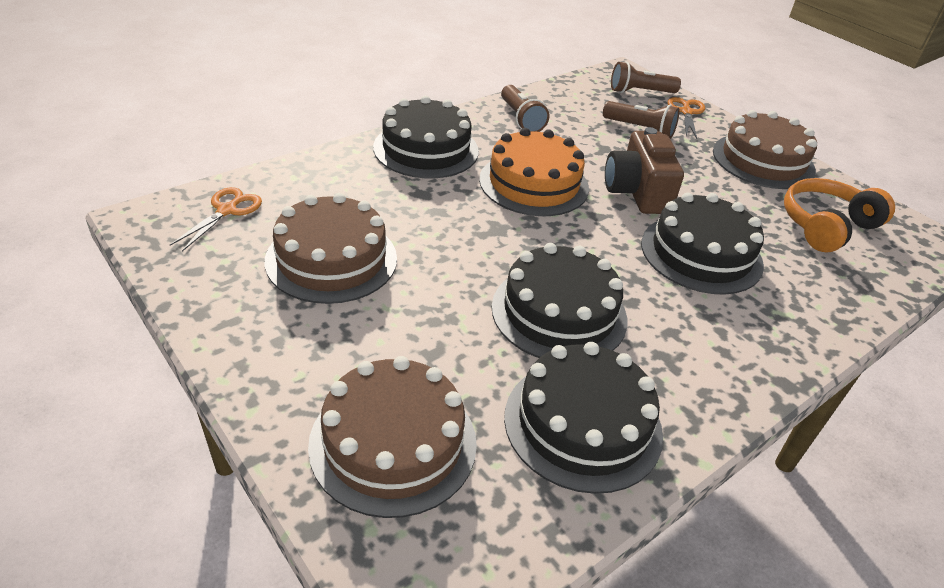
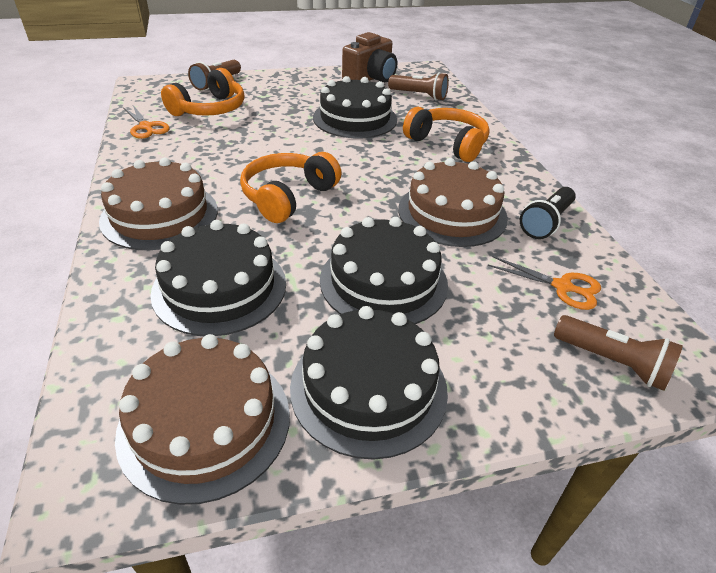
black flashlight: none = 0 -> [520,187,576,239] = 1
orange cake: [479,128,589,216] = 1 -> none = 0
orange headphones: [784,178,895,252] = 1 -> [161,68,244,116] [240,152,342,223] [403,107,490,162] = 3

